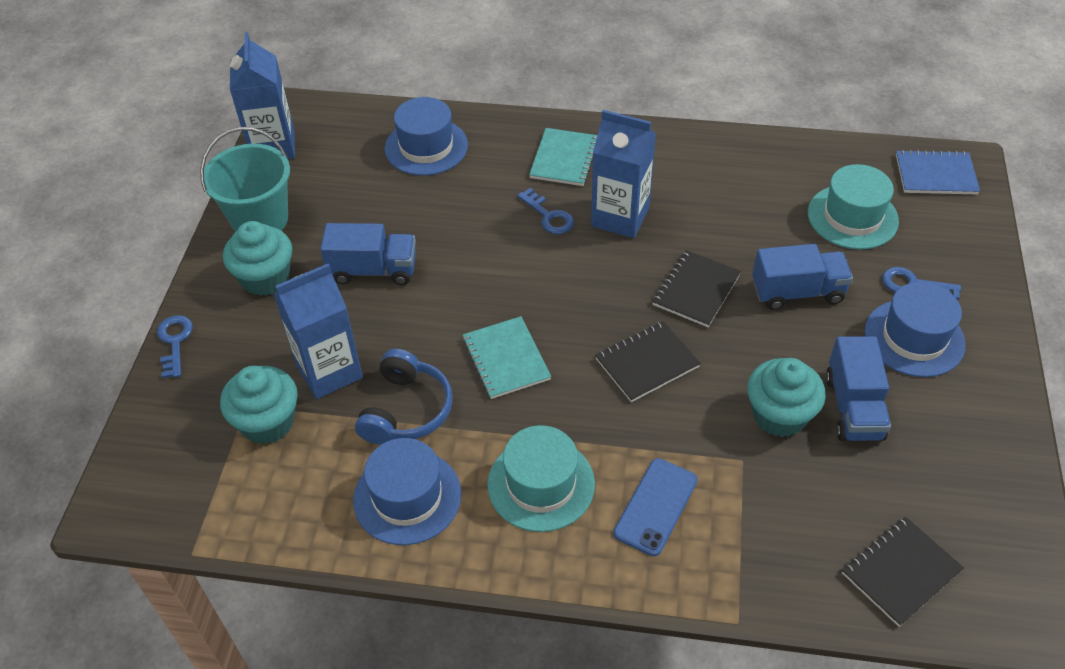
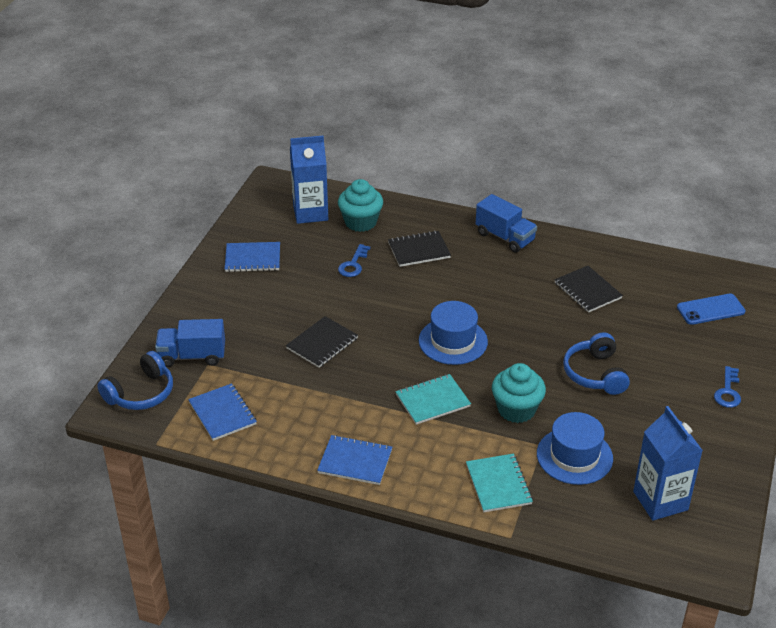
blue carton: [230,32,295,159] [274,264,363,399] [591,110,656,238] = 3 -> [290,135,329,224] [633,406,703,521] = 2
blue hat: [353,438,462,545] [385,97,468,176] [865,282,966,377] = 3 -> [419,301,488,365] [537,412,613,485] = 2
blue headphones: [355,349,453,445] = 1 -> [97,351,173,410] [563,332,630,395] = 2
blue key: [157,315,193,379] [517,188,574,234] [882,267,961,300] = 3 -> [338,244,370,277] [714,366,741,408] = 2
blue notebook: [896,150,980,195] = 1 -> [188,383,257,441] [225,242,280,272] [317,435,392,485] = 3
blue truck: [320,223,416,285] [752,244,853,310] [826,336,891,441] = 3 -> [155,319,225,367] [476,194,537,253] = 2
turquoise bucket: [200,127,290,232] = 1 -> none = 0
turquoise cupcake: [220,366,298,444] [223,221,292,296] [747,358,826,437] = 3 -> [338,179,383,232] [492,363,546,423] = 2
turquoise hat: [487,425,595,532] [808,164,899,249] = 2 -> none = 0

